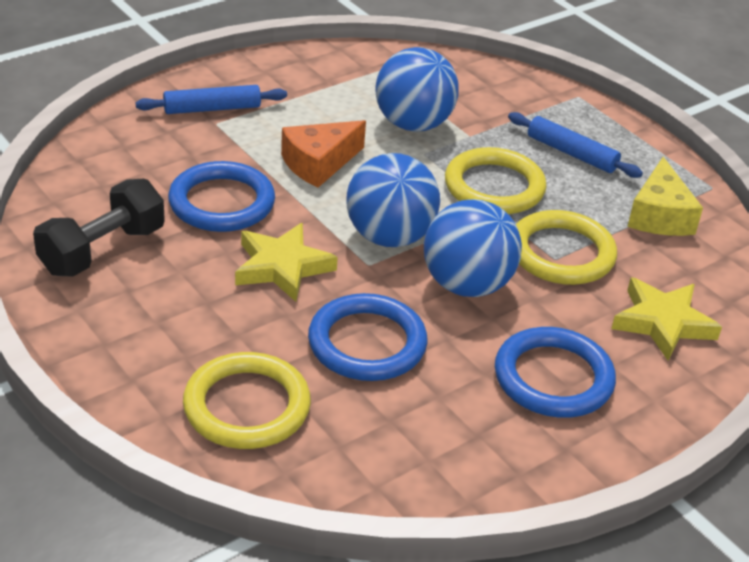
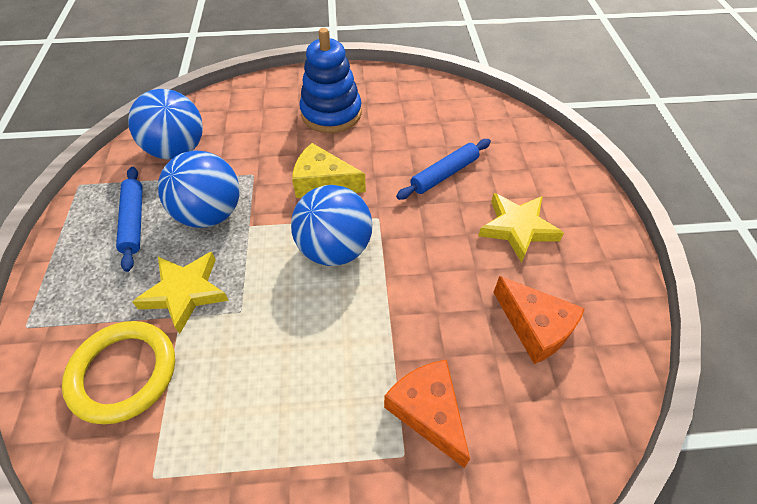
black dumbbell: [33,179,165,277] = 1 -> none = 0
blue ring: [168,161,275,232] [308,293,427,381] [495,327,616,418] = 3 -> none = 0
blue stacking toy: none = 0 -> [299,28,362,133] = 1
orange cheese: [281,120,366,187] = 1 -> [384,359,470,468] [493,276,585,364] = 2
yellow ring: [183,352,311,449] [445,147,547,214] [516,210,617,285] = 3 -> [62,321,175,424] = 1

